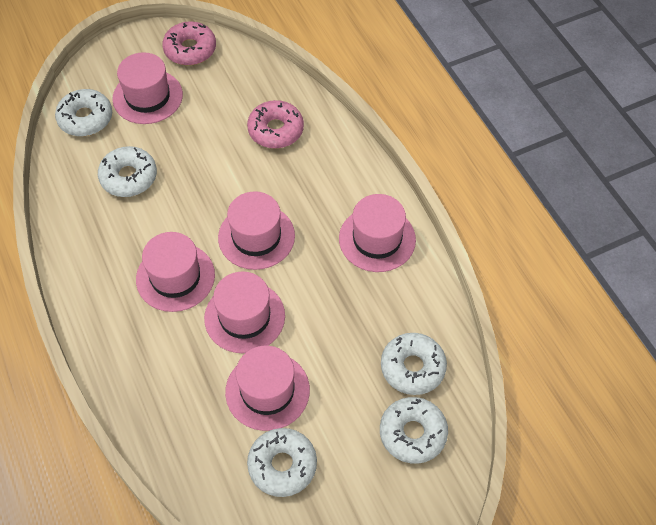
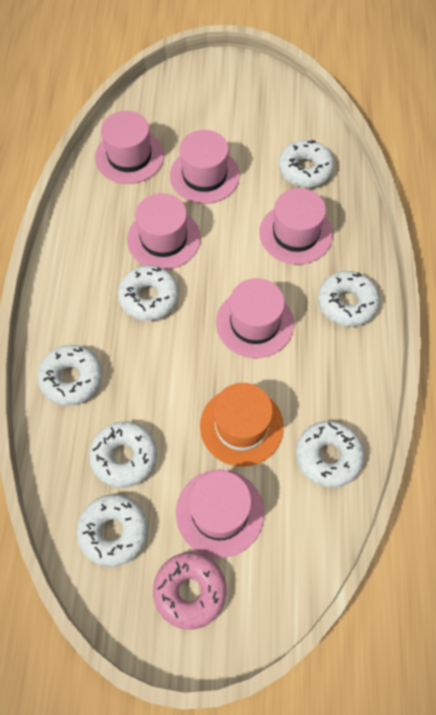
orange hat: none = 0 -> [200,383,284,467] = 1
pink donut: [162,21,216,65] [247,100,304,148] = 2 -> [153,552,226,630] = 1
white donut: [55,89,112,136] [98,146,157,197] [247,428,317,497] [380,397,448,464] [381,333,447,395] = 5 -> [37,345,103,406] [76,494,148,567] [89,421,157,488] [118,265,179,321] [279,140,334,188] [296,421,365,488] [318,271,380,327] = 7

